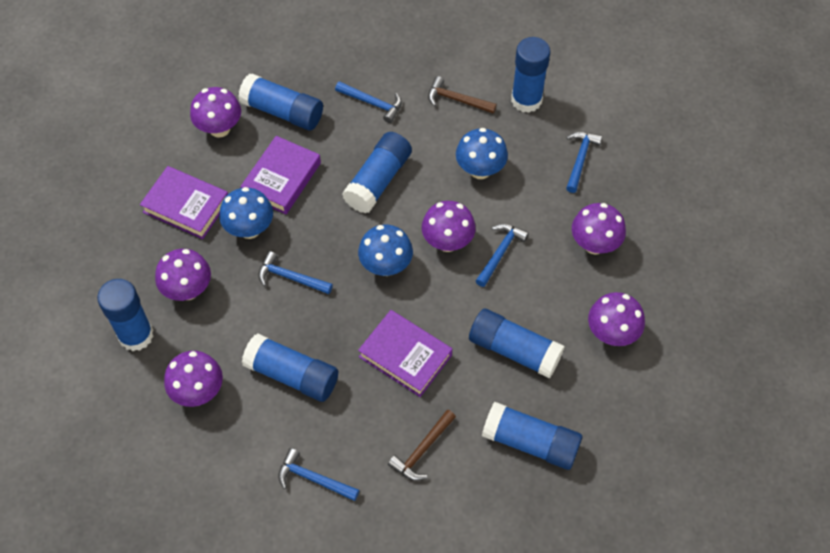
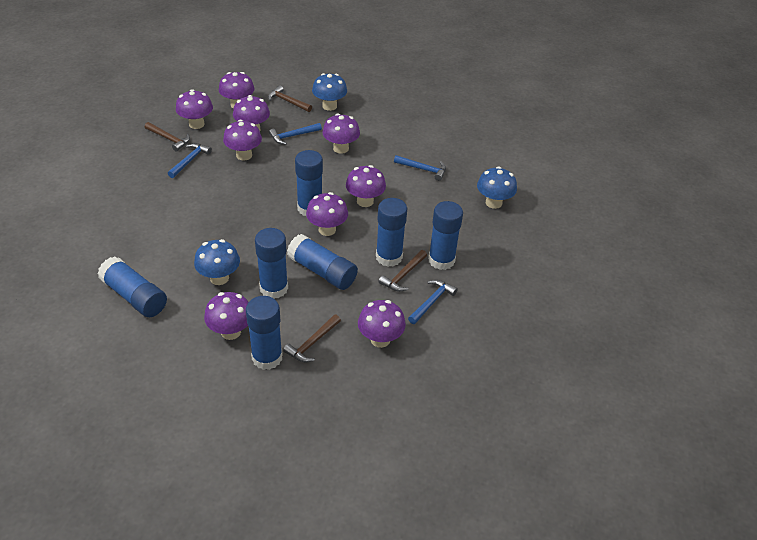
blue hammer: [258,251,333,294] [278,448,359,501] [335,81,402,123] [476,224,529,287] [566,132,602,193] = 5 -> [168,143,212,178] [269,123,322,145] [394,155,446,181] [408,280,458,324] = 4
brown hammer: [388,409,456,481] [428,76,497,114] = 2 -> [145,122,190,152] [268,85,312,112] [283,314,341,363] [378,250,427,292] = 4
purple book: [140,166,228,239] [240,136,321,214] [358,310,452,397] = 3 -> none = 0
purple mushroom: [155,249,211,301] [164,351,223,407] [190,87,241,138] [422,201,476,252] [572,203,626,254] [588,292,645,346] = 6 -> [176,89,213,129] [204,292,249,340] [219,72,254,109] [223,120,262,161] [233,95,270,131] [306,192,348,236] [322,114,360,154] [346,165,386,207] [358,300,406,348] = 9

